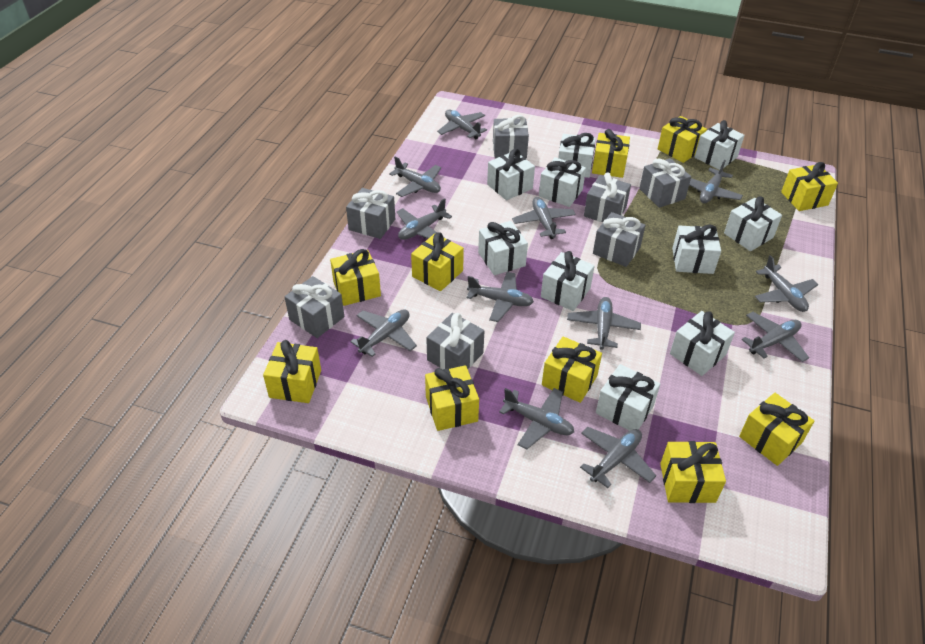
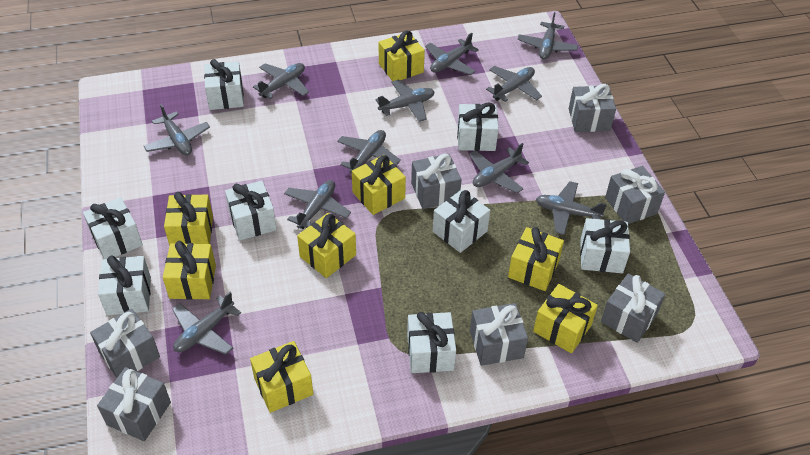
grey plane: [350,310,417,357] [389,156,441,197] [397,198,452,240] [437,110,487,139] [466,272,534,322] [499,388,574,449] [512,197,576,239] [567,297,641,350] [580,427,656,488] [689,160,743,203] [742,312,809,362] [755,255,818,312] = 12 -> [144,104,210,156] [172,292,241,355] [253,63,309,99] [284,180,351,229] [337,130,401,173] [375,79,435,122] [425,33,479,75] [469,143,529,193] [486,66,542,102] [517,12,578,60] [536,181,607,235] = 11
white gift: [478,221,528,275] [487,149,535,200] [539,157,586,207] [541,251,595,311] [558,133,596,178] [596,364,660,431] [670,311,735,376] [672,225,721,274] [695,120,745,170] [724,196,782,251] = 10 -> [83,197,143,259] [98,256,151,315] [204,59,244,110] [225,181,277,240] [407,312,456,373] [433,189,490,253] [457,103,498,151] [580,218,630,273] = 8
yellow gift: [263,340,321,403] [330,249,381,306] [411,232,464,291] [425,365,479,431] [542,336,602,403] [592,129,630,178] [658,116,707,163] [660,441,726,503] [739,393,814,466] [781,162,838,211] = 10 -> [163,241,216,300] [164,192,213,246] [250,341,313,413] [297,213,356,278] [352,155,406,215] [379,31,425,81] [508,227,564,291] [533,284,598,353] = 8

